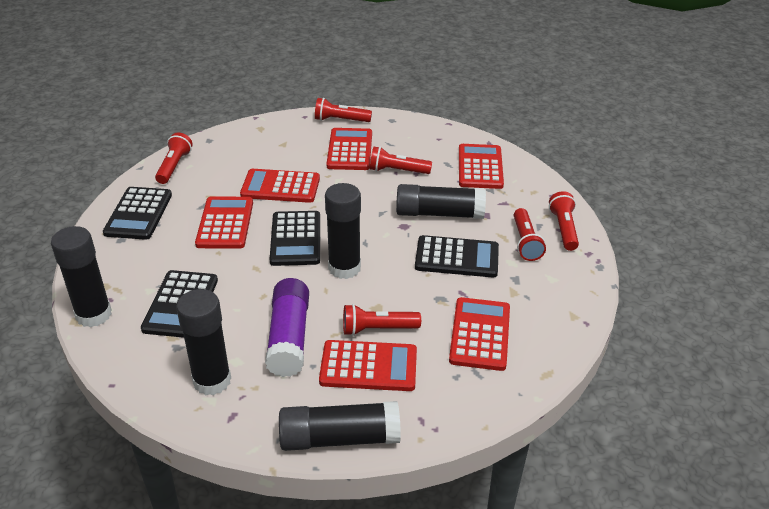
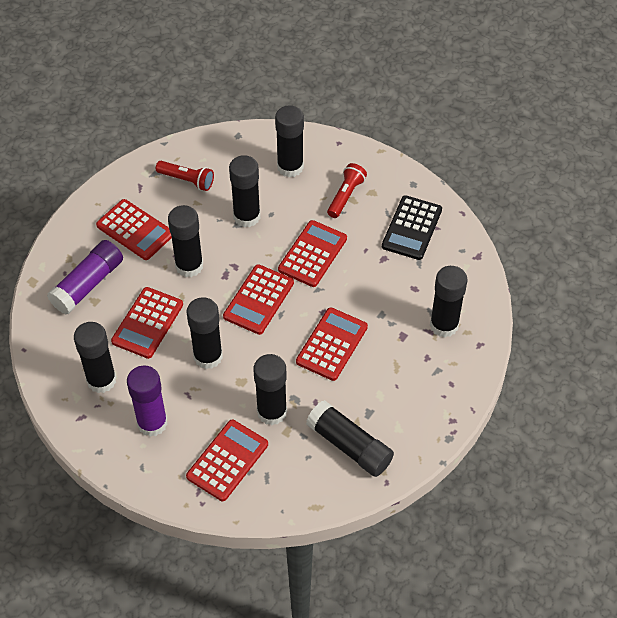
black calculator: [103,187,172,240] [141,270,218,338] [270,211,320,266] [415,235,499,278] = 4 -> [382,195,442,260] = 1
black glue stick: [51,226,112,327] [176,289,231,395] [279,401,401,451] [325,183,361,279] [396,184,486,219] = 5 -> [74,322,117,393] [168,205,203,277] [186,297,223,369] [229,155,260,227] [254,354,287,425] [275,105,304,177] [306,400,394,477] [430,266,468,337] = 8
purple glue stick: [265,278,309,377] = 1 -> [47,240,123,314] [127,365,168,437] = 2
red flashlight: [155,133,193,184] [315,98,372,122] [343,304,421,336] [370,147,432,174] [514,208,546,261] [549,191,579,251] = 6 -> [156,161,214,191] [327,163,367,218] = 2

